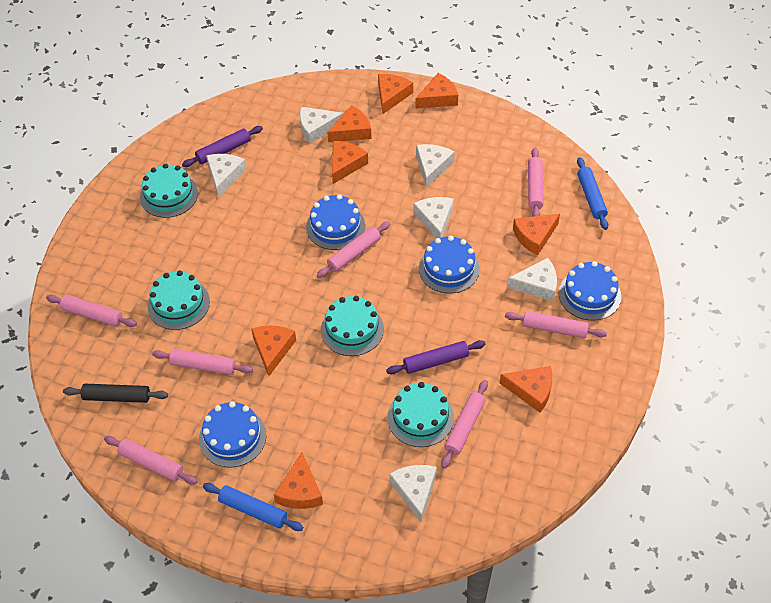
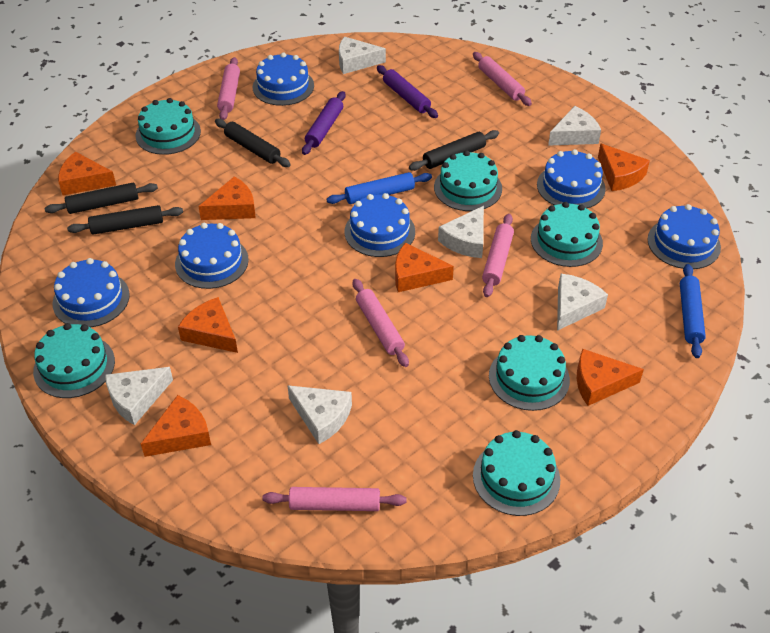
black rolling pin: [63,384,168,403] = 1 -> [44,183,158,214] [67,205,183,234] [215,119,291,167] [409,130,499,171] = 4
blue cake: [199,401,266,468] [306,194,365,250] [419,235,480,293] [559,261,621,321] = 4 -> [52,258,130,328] [175,223,249,289] [253,52,314,106] [344,193,415,257] [537,149,606,208] [647,204,721,269] = 6
orange cheese: [251,325,296,376] [274,452,323,509] [327,105,372,142] [332,141,368,184] [378,74,413,114] [416,73,458,109] [500,366,552,413] [513,214,560,255] = 8 -> [58,151,116,195] [141,395,211,457] [178,297,238,353] [198,176,256,220] [395,243,454,292] [577,349,644,406] [598,143,650,191] = 7
pink rolling pin: [46,295,137,327] [104,436,198,485] [152,349,253,375] [317,221,390,278] [441,380,488,469] [505,311,607,338] [528,148,543,217] = 7 -> [217,57,240,120] [263,487,407,511] [353,279,409,367] [473,52,532,106] [482,214,514,297] = 5
turquoise cake: [140,164,198,218] [148,271,210,330] [321,296,384,356] [387,382,454,447] = 4 -> [33,323,115,398] [135,98,201,155] [434,150,502,211] [473,430,560,516] [489,335,570,411] [531,202,603,267] = 6

